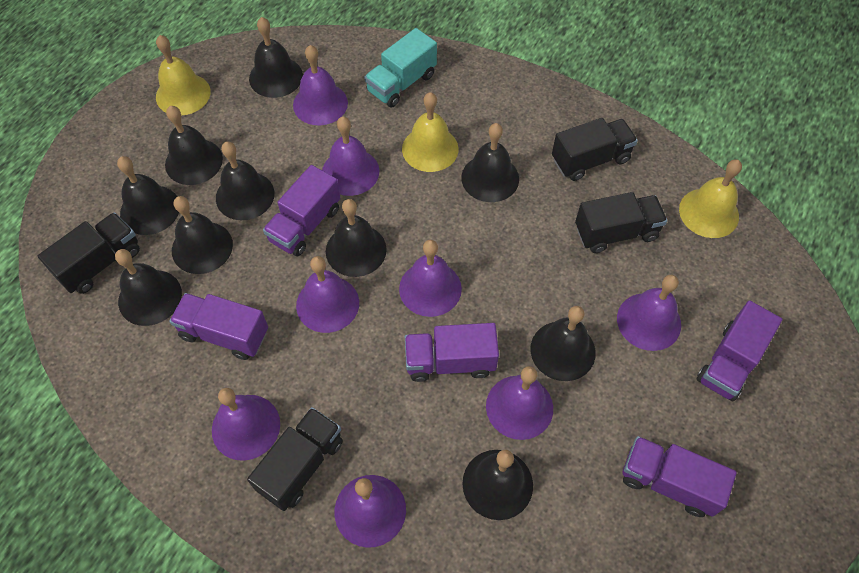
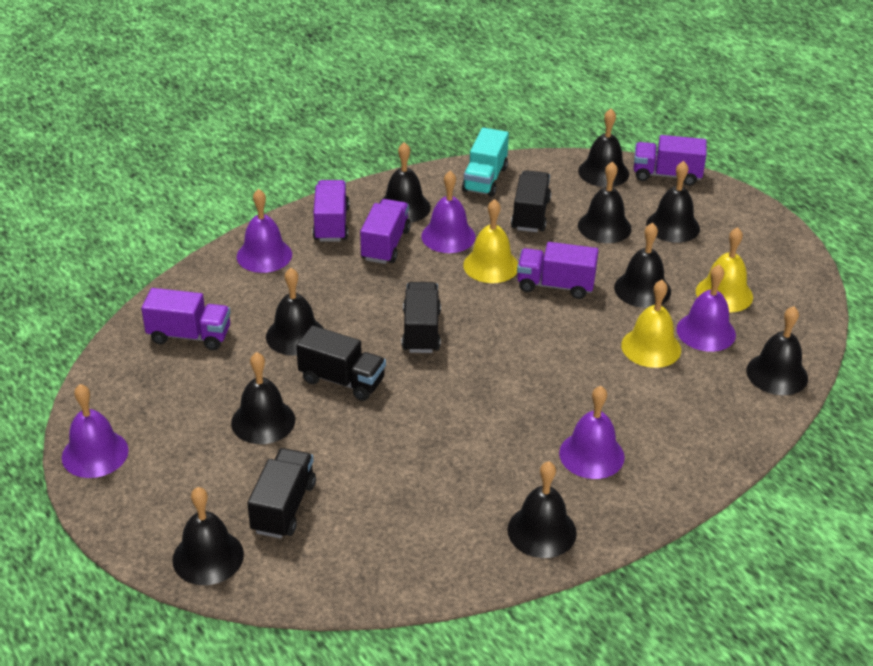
purple bell: [212,388,280,461] [293,45,348,125] [296,256,359,333] [322,116,379,196] [335,475,406,548] [399,240,462,317] [486,366,553,440] [617,275,681,351] = 8 -> [62,384,129,478] [237,189,292,273] [421,171,476,253] [559,386,625,479] [676,265,736,352] = 5

